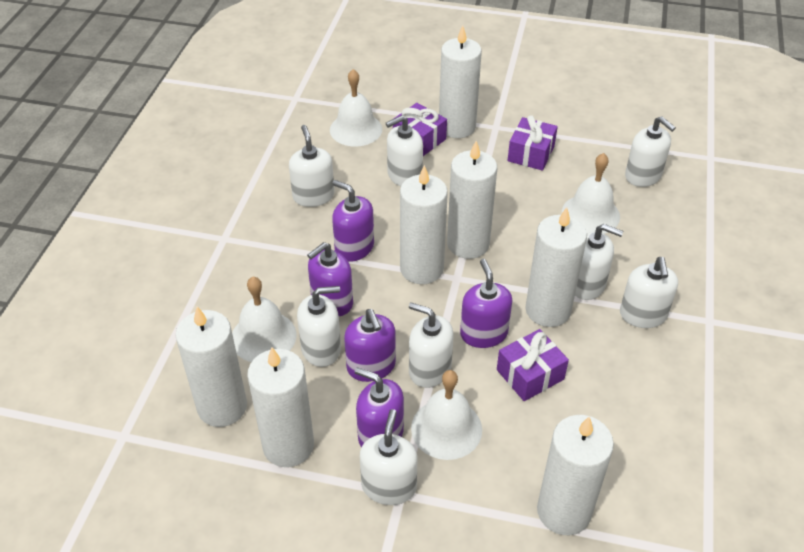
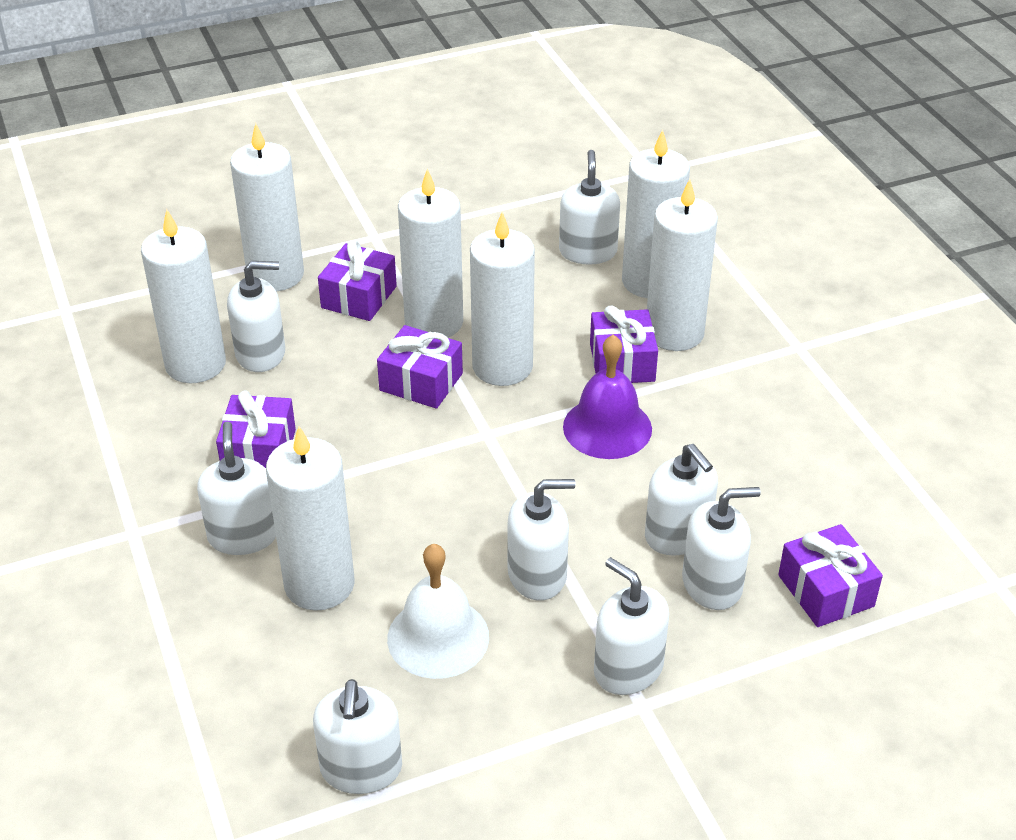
purple bell: none = 0 -> [563,335,652,459] = 1
purple gift: [393,103,447,156] [497,329,569,401] [507,115,558,171] = 3 -> [216,390,296,468] [318,240,397,321] [377,325,463,409] [590,306,658,383] [778,524,883,627] = 5
purple soap dispenser: [307,242,353,316] [332,180,374,262] [344,309,396,382] [355,367,404,447] [460,259,512,348] = 5 -> none = 0
white bell: [232,277,297,362] [330,69,382,146] [411,370,482,460] [562,153,620,234] = 4 -> [387,544,489,679] = 1

